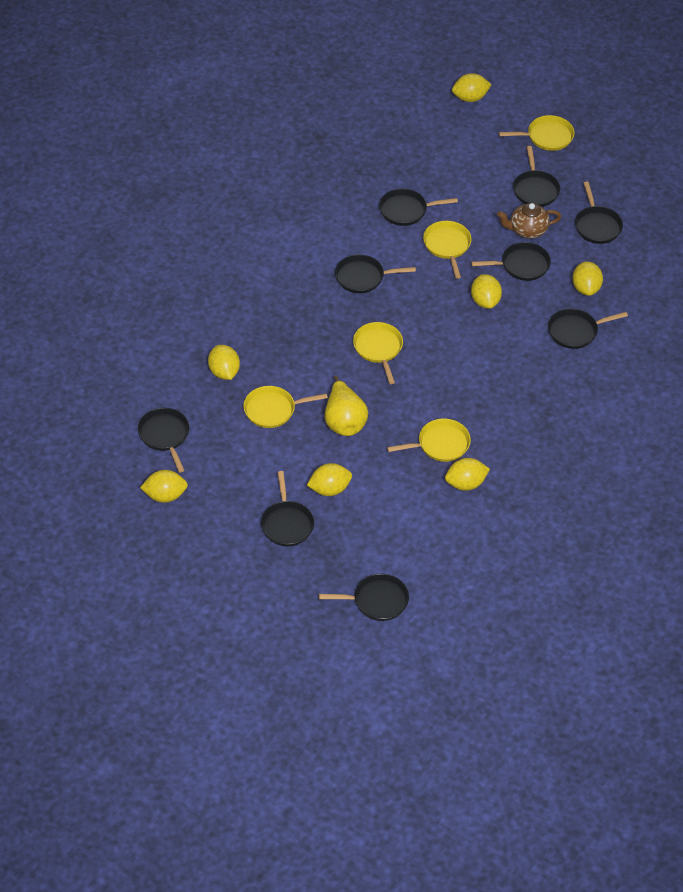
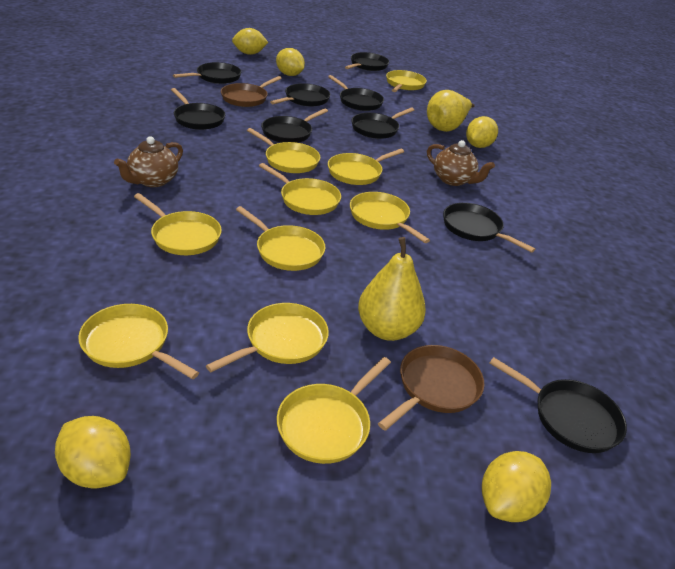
brown pan: none = 0 -> [221,76,282,107] [378,345,484,431] = 2
brown teapot: [497,203,561,239] = 1 -> [114,136,183,187] [427,140,495,186] = 2
yellow lemon: [140,470,188,503] [208,345,240,380] [307,463,352,496] [445,458,490,491] [452,73,492,102] [471,274,502,309] [572,261,603,296] = 7 -> [55,416,131,489] [232,28,268,55] [276,48,305,76] [466,116,498,148] [482,451,551,522] = 5
yellow pan: [243,386,328,428] [353,322,403,384] [387,419,471,462] [423,221,471,279] [499,115,575,151] = 5 -> [78,304,199,379] [134,193,222,255] [206,303,329,372] [236,206,325,271] [247,128,321,173] [259,163,341,215] [277,357,391,464] [328,149,404,185] [350,192,430,243] [386,70,427,92] = 10
yellow pear: [324,376,368,436] = 1 -> [358,237,426,341] [427,90,475,132] = 2

